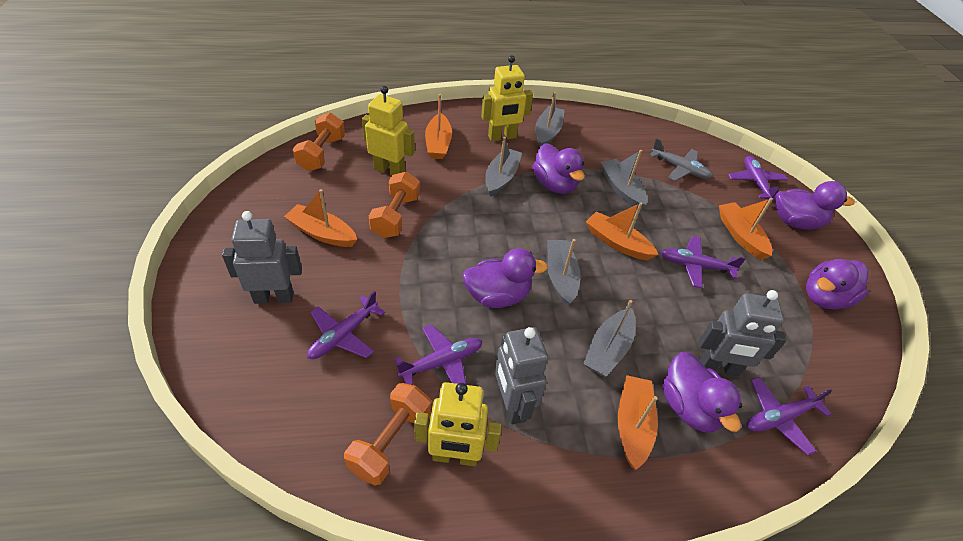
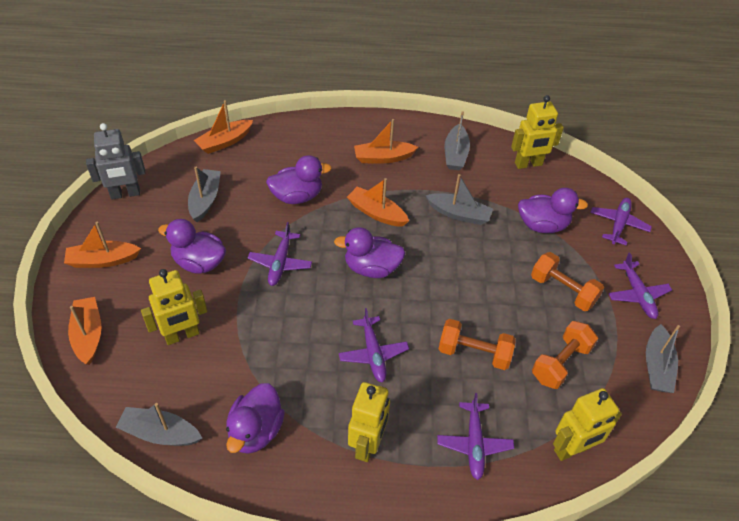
grey plane: [649,138,713,181] = 1 -> none = 0
grey robot: [222,211,302,304] [495,327,548,424] [699,290,786,376] = 3 -> [86,123,145,199] = 1
yellow robot: [362,86,415,176] [414,382,502,466] [481,55,533,142] = 3 -> [141,269,207,345] [348,382,390,462] [511,95,564,169] [553,388,622,461] = 4

